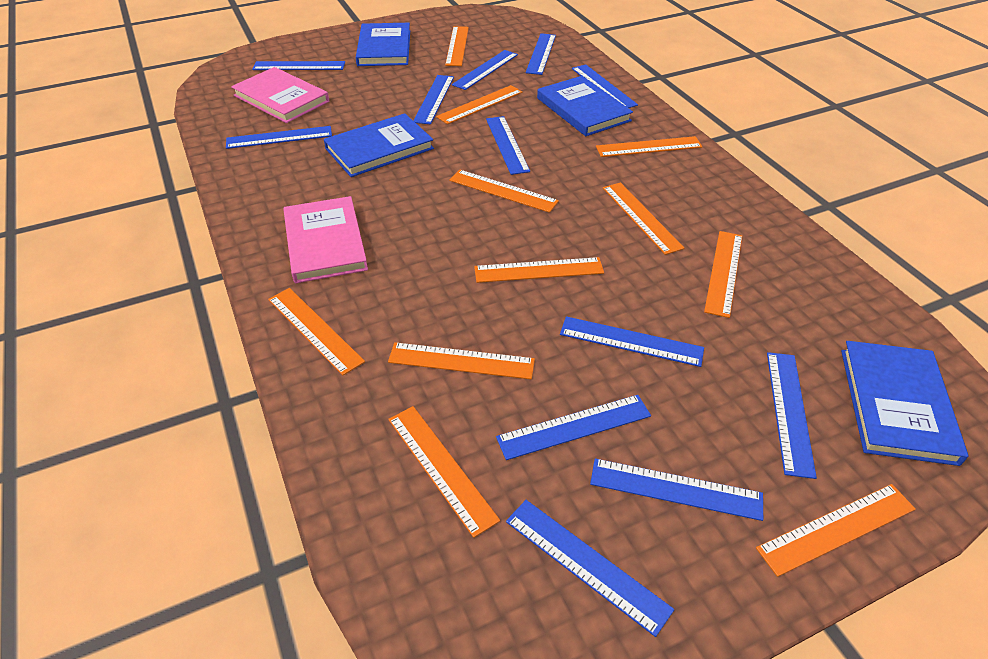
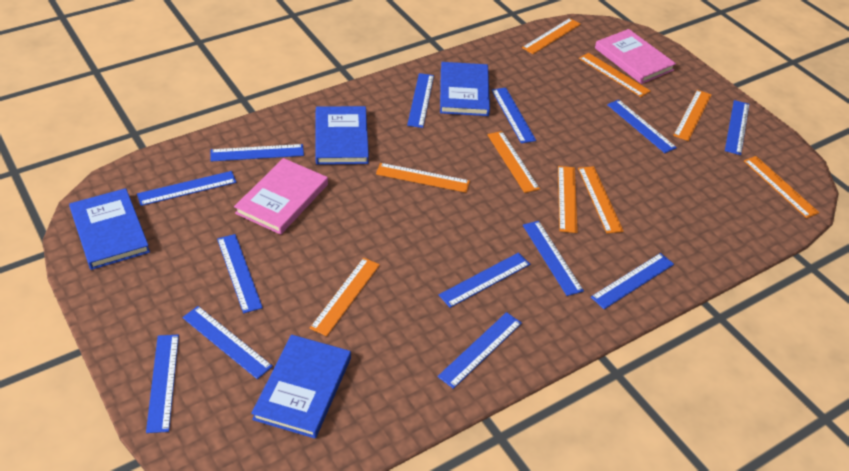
blue ruler: [226,126,332,149] [252,61,345,70] [413,75,454,125] [452,50,518,90] [486,116,530,175] [496,395,651,460] [506,500,674,637] [526,33,556,75] [560,317,704,367] [572,64,638,108] [590,459,763,521] [767,352,817,479] = 12 -> [137,171,237,206] [146,335,179,433] [182,306,273,379] [210,144,304,161] [217,234,263,313] [407,73,434,128] [438,312,522,389] [439,252,530,308] [492,87,536,143] [523,221,584,296] [591,253,674,309] [607,100,677,153] [725,100,749,155] = 13
orange ruler: [268,288,365,375] [388,342,535,379] [388,406,500,538] [436,85,522,124] [445,26,469,66] [449,170,559,213] [474,257,604,283] [596,136,703,157] [603,182,684,255] [704,231,742,318] [756,484,916,577] = 11 -> [310,258,380,336] [376,163,470,193] [487,131,540,193] [522,18,581,54] [558,166,578,233] [578,166,624,233] [579,53,650,97] [673,90,712,141] [744,156,819,218] = 9

